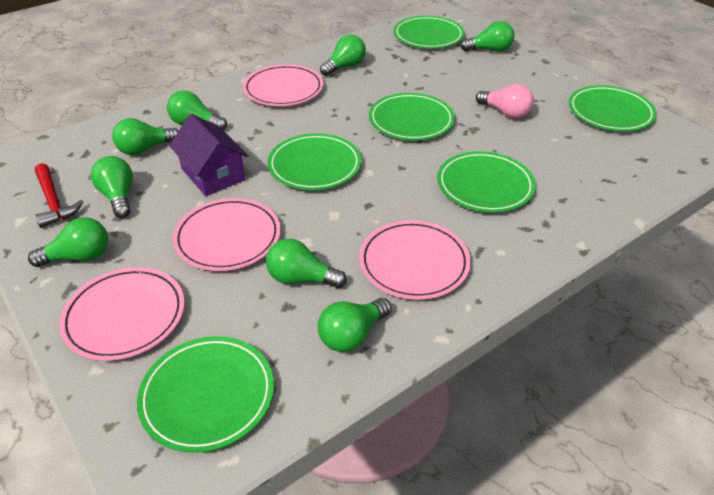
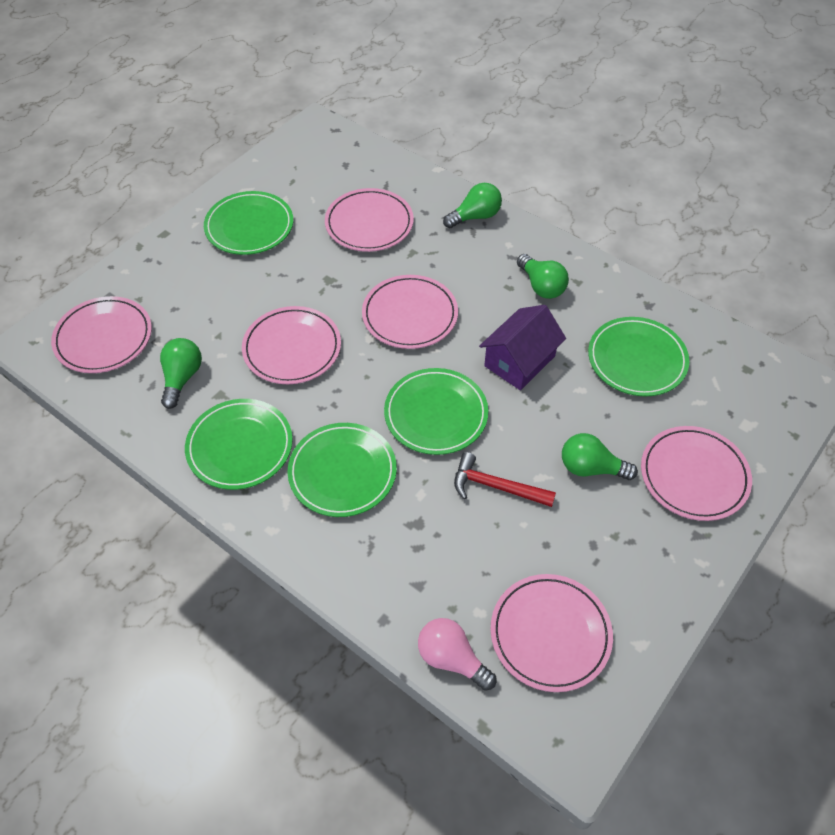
green light bulb: [28,217,108,267] [91,156,133,218] [112,118,178,155] [167,91,227,130] [266,239,347,288] [318,298,392,352] [320,35,366,76] [460,21,514,52] = 8 -> [160,338,202,409] [443,183,502,228] [517,254,569,299] [562,433,638,480] = 4
green plate: [137,336,274,453] [267,133,361,190] [369,93,455,140] [393,16,465,48] [437,151,536,212] [569,85,657,131] = 6 -> [185,399,293,490] [204,191,293,255] [287,423,397,517] [384,368,488,455] [588,317,689,396] = 5
pink plate: [59,267,185,361] [173,198,281,271] [243,64,323,106] [359,220,471,300] = 4 -> [51,296,152,373] [242,306,341,384] [325,188,414,252] [362,275,458,349] [491,574,613,692] [641,426,752,521] = 6

